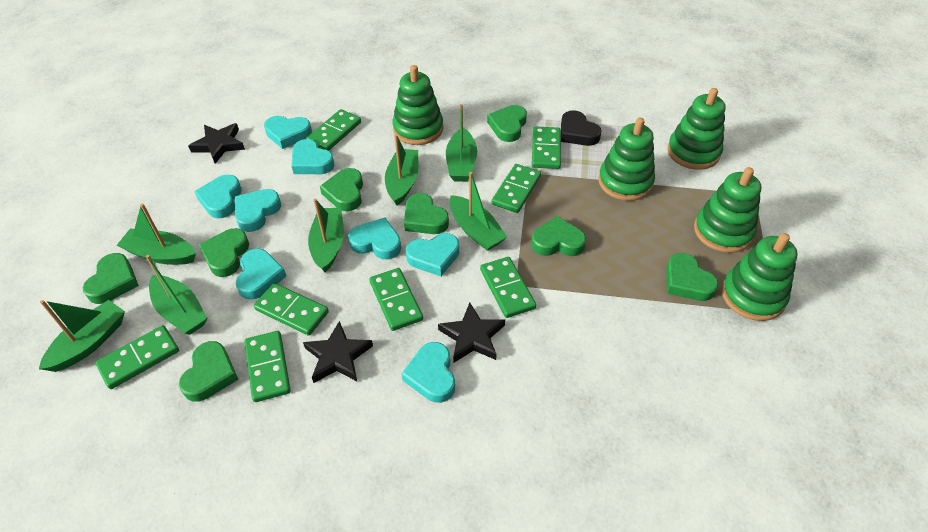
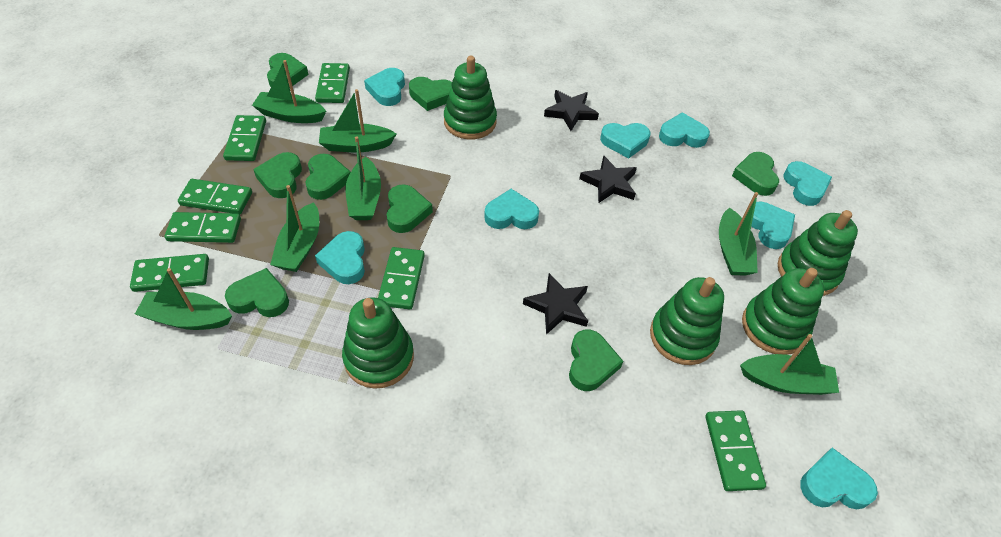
black heart: [561,110,601,146] = 1 -> none = 0
green domino: [95,325,179,389] [244,331,291,402] [254,283,329,335] [306,109,361,151] [369,268,423,331] [480,257,536,318] [491,164,541,213] [532,126,561,169] = 8 -> [130,254,209,292] [165,212,241,243] [178,179,252,214] [223,115,266,161] [315,63,350,103] [378,247,425,309] [705,410,766,491] = 7

